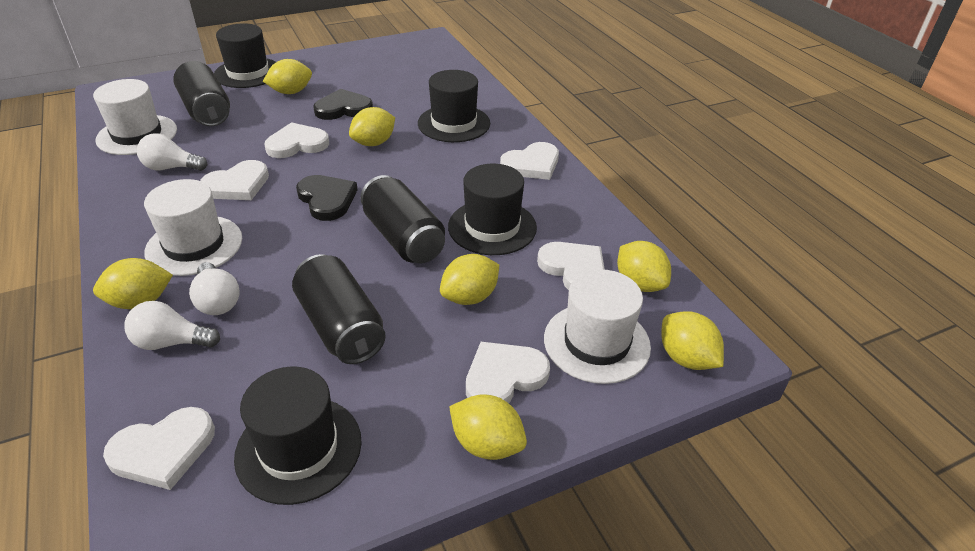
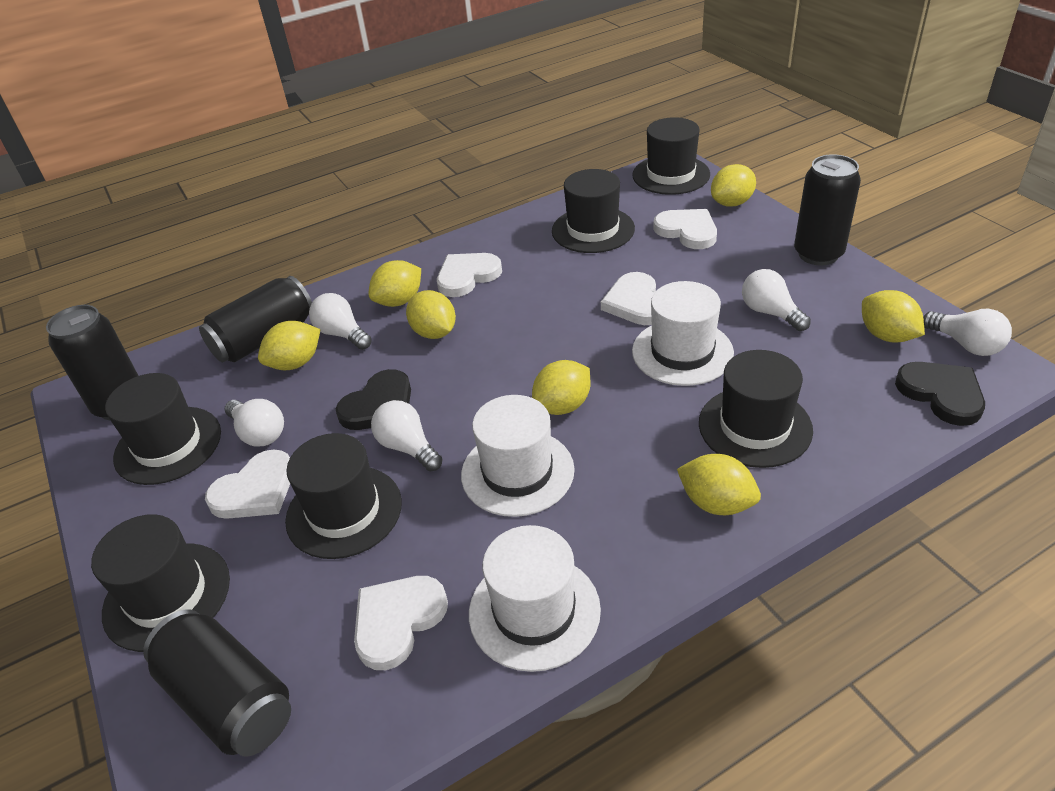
black can: [173,61,230,126] [292,254,386,364] [360,175,445,263] = 3 -> [46,305,139,420] [143,610,291,757] [199,276,312,362] [794,154,861,266] = 4
black hat: [214,23,276,88] [234,367,362,505] [418,70,490,142] [448,164,537,255] = 4 -> [91,514,230,652] [105,373,221,485] [285,433,402,559] [552,169,635,253] [632,117,710,195] [699,350,813,468] = 6
white heart: [103,407,215,490] [200,160,269,200] [264,122,329,158] [466,342,550,403] [500,142,559,180] [537,242,605,290] = 6 -> [205,449,290,519] [354,576,448,670] [437,253,502,297] [601,272,656,325] [653,209,717,249] = 5
white light bulb: [125,301,220,350] [137,133,207,171] [189,262,240,315] = 3 -> [224,399,284,447] [309,293,372,350] [371,400,443,472] [742,269,811,331] [923,309,1012,356] = 5

